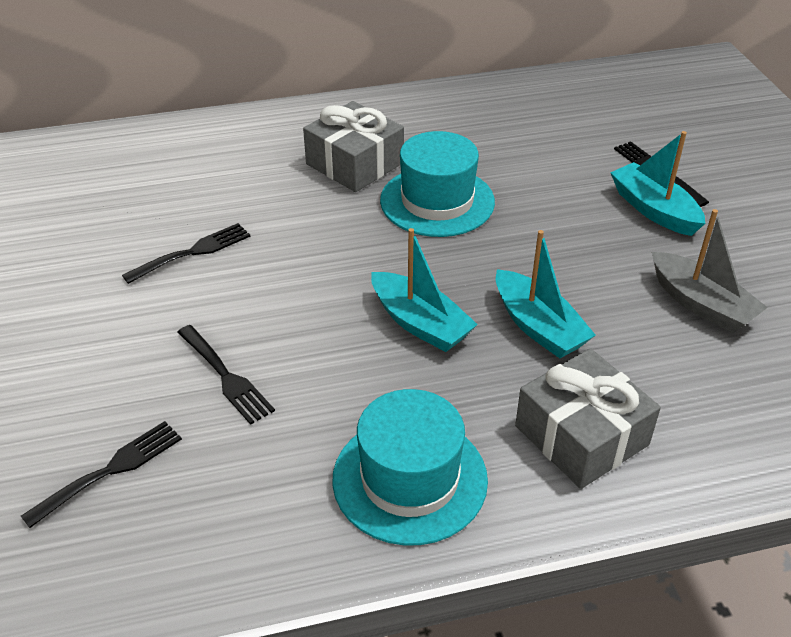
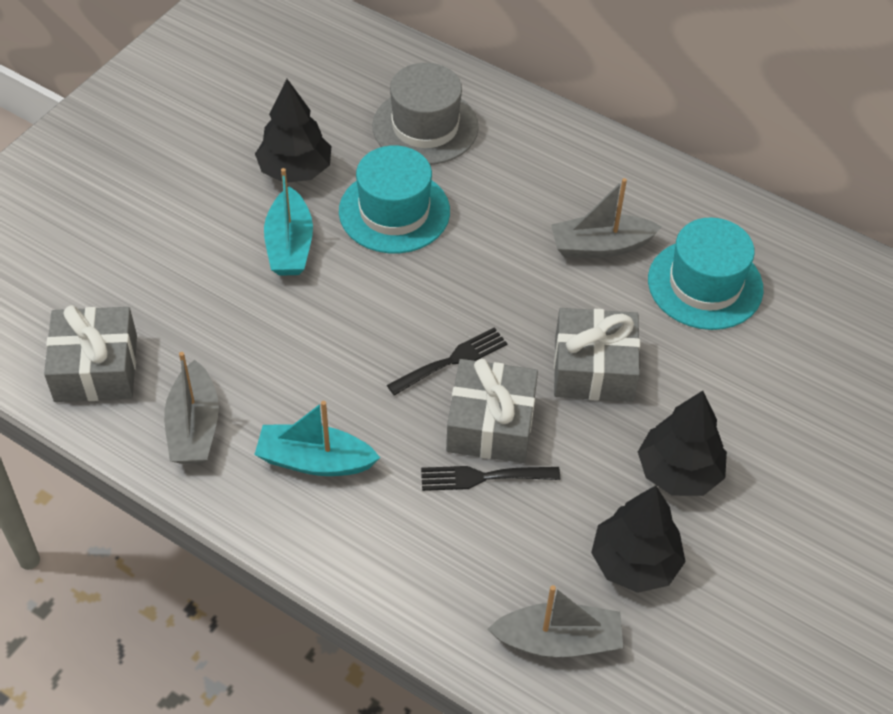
black fork: [21,421,182,528] [122,223,251,284] [177,325,275,425] [614,141,709,207] = 4 -> [387,327,508,396] [421,466,560,491] = 2
black tree: none = 0 -> [255,79,331,183] [591,486,686,593] [638,391,727,496] = 3
grey boat: [652,209,768,333] = 1 -> [164,352,219,464] [488,585,623,657] [551,178,662,258] = 3
grey gift: [303,101,404,192] [515,348,661,489] = 2 -> [44,305,137,402] [446,359,538,463] [554,308,640,402] = 3
grey hat: none = 0 -> [372,63,479,165] = 1
turquoise boat: [371,228,478,352] [496,230,596,358] [610,131,705,236] = 3 -> [254,401,380,476] [264,168,313,276] = 2

